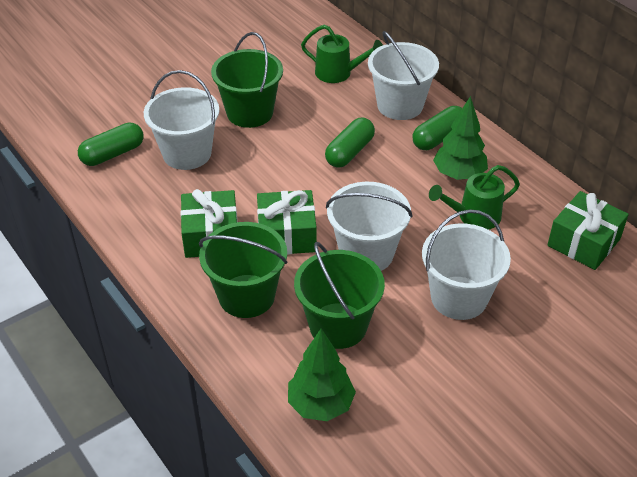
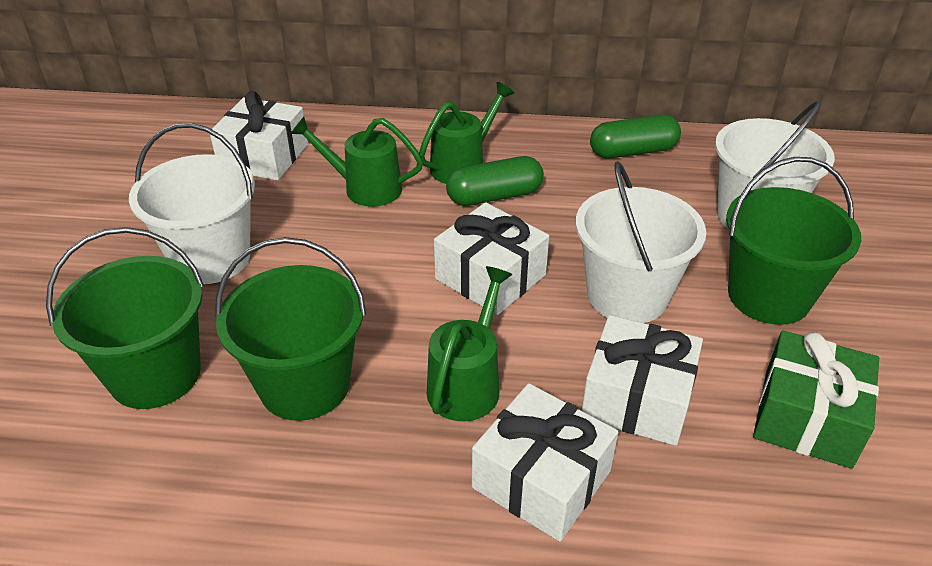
green capsule: [78,122,144,166] [325,118,375,168] [412,106,462,150] = 3 -> [446,156,544,206] [590,115,681,159] = 2
green gift: [181,189,238,258] [257,190,317,254] [547,191,629,270] = 3 -> [753,331,879,469] = 1
green tree: [288,329,356,421] [433,96,488,180] = 2 -> none = 0
green watering can: [301,24,383,83] [429,165,520,230] = 2 -> [290,117,423,207] [419,82,514,184] [427,266,512,421] = 3
white bucket: [144,70,220,170] [326,182,413,271] [368,31,439,120] [422,209,511,320] = 4 -> [129,123,255,284] [576,161,706,323] [715,100,835,229] = 3
white gift: none = 0 -> [210,91,308,181] [434,202,549,315] [472,383,618,542] [582,315,703,446] = 4

